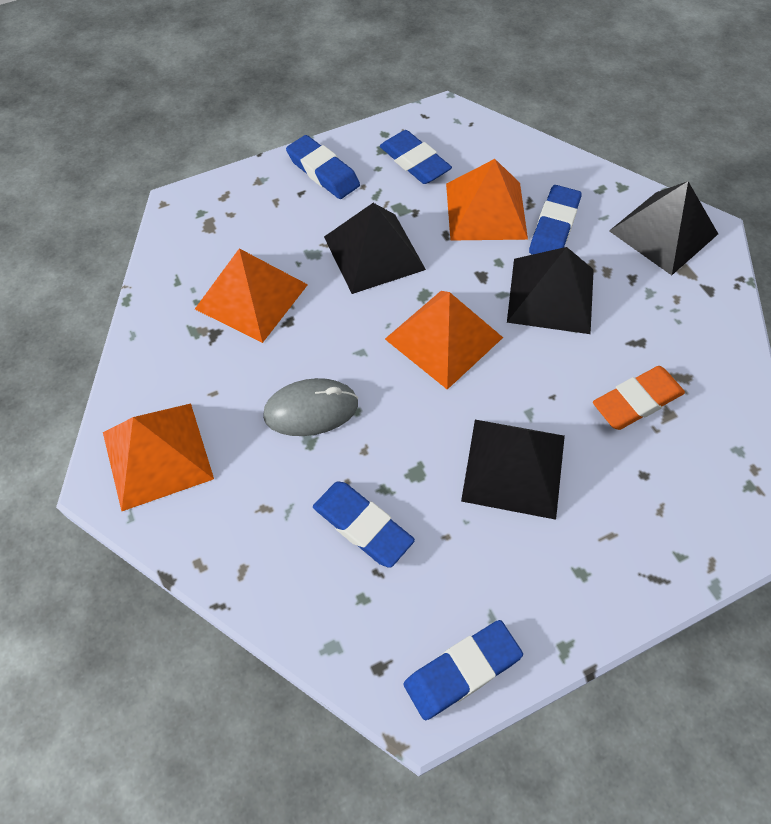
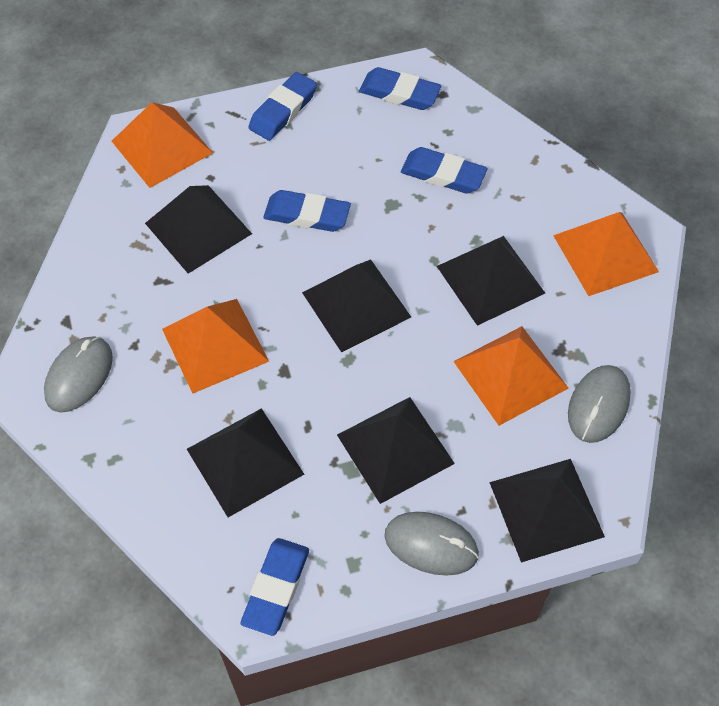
black pyramid: [324,203,426,294] [461,420,565,520] [507,247,594,334] [609,181,718,275] = 4 -> [145,185,252,274] [187,408,304,517] [302,259,411,353] [337,397,455,504] [437,236,545,326] [489,459,605,563] = 6
grey mouse: [263,378,358,436] = 1 -> [44,336,113,413] [384,512,479,576] [568,365,631,443] = 3
orange eraser: [593,366,685,430] = 1 -> none = 0

